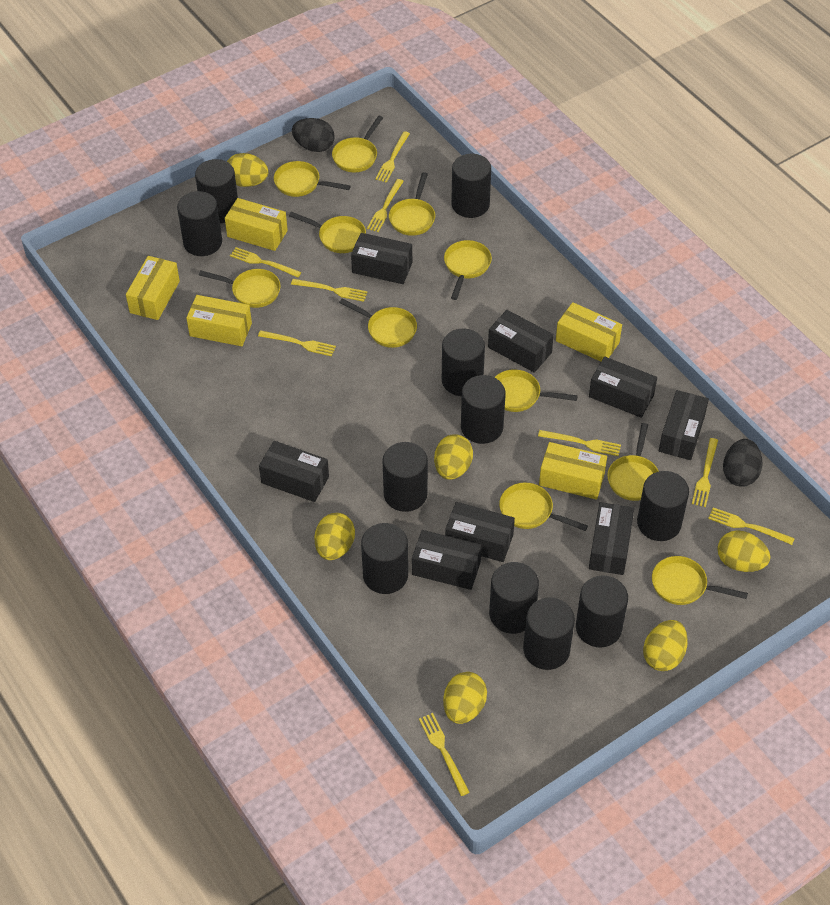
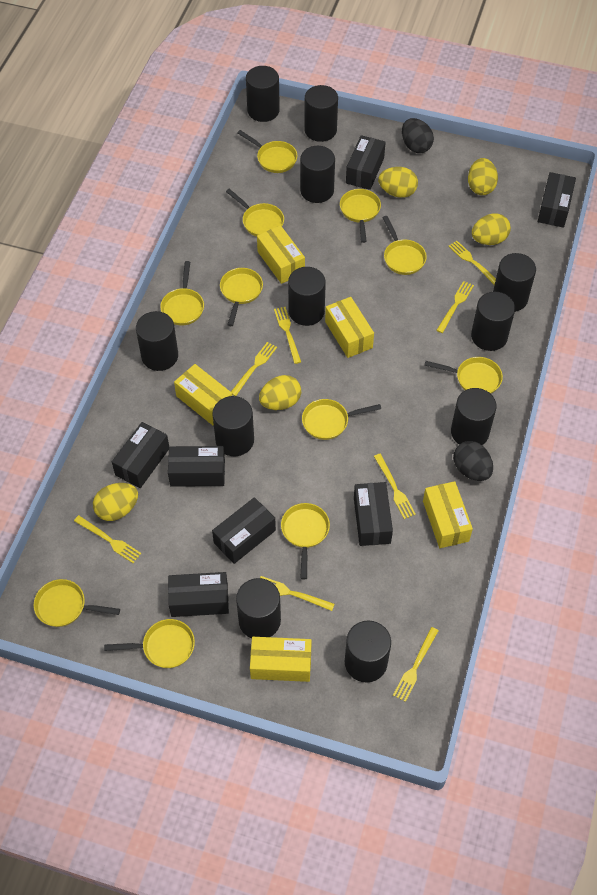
black box: [259,441,329,502] [351,233,412,284] [412,530,482,590] [445,502,515,562] [488,310,554,373] [589,357,657,418] [589,502,634,575] [659,390,709,460] = 8 -> [112,422,169,488] [168,446,225,487] [168,572,229,617] [212,497,276,564] [346,135,386,190] [354,482,393,546] [538,172,576,228] = 7
yellow egg: [227,153,269,187] [314,513,355,560] [434,434,473,480] [443,672,487,724] [643,620,688,671] [717,530,770,572] = 6 -> [93,483,138,521] [259,375,301,410] [378,167,418,198] [468,158,498,195] [472,214,511,245] = 5
yellow fork: [230,247,301,277] [258,330,336,356] [291,279,368,302] [367,179,404,232] [375,131,410,183] [419,713,470,796] [538,430,621,456] [692,438,718,507] [708,508,795,545] = 9 -> [74,515,141,563] [231,342,277,396] [260,576,335,611] [274,307,301,364] [374,454,416,519] [393,627,438,702] [437,281,474,333] [448,241,496,285] = 8

